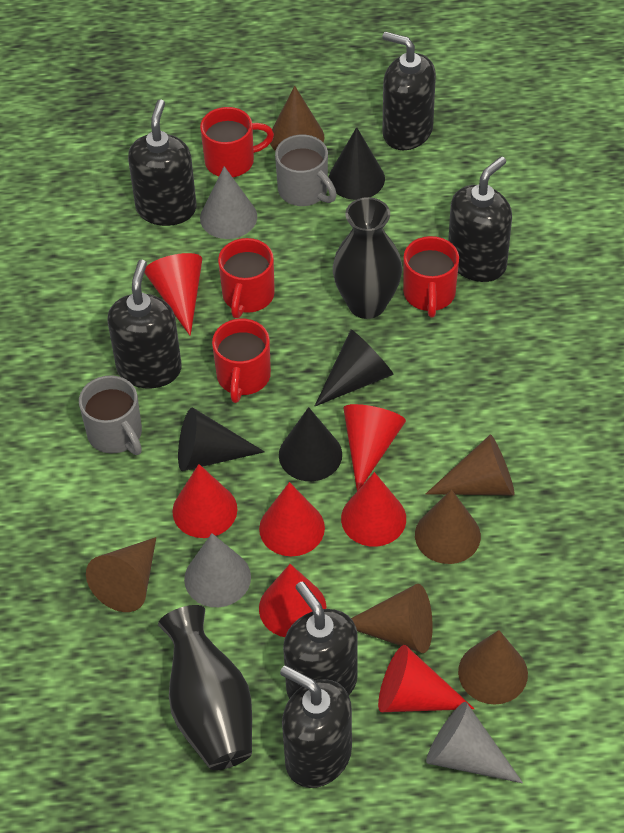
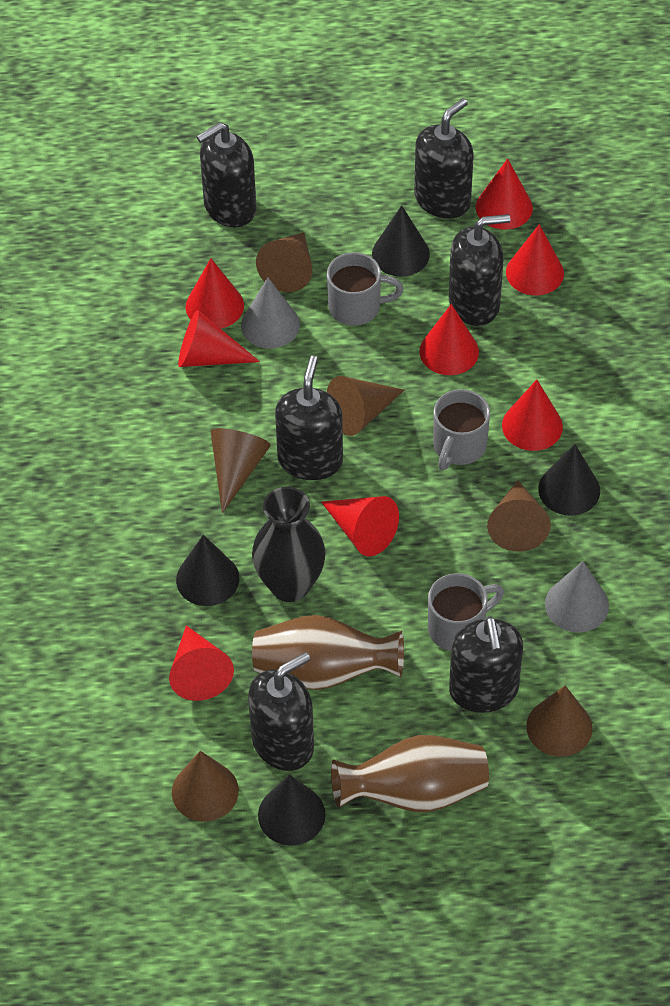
black vase: [158,605,252,770] [333,197,402,319] = 2 -> [252,487,326,602] = 1
brown vase: none = 0 -> [252,615,404,690] [331,735,489,812] = 2
grey cone: [184,533,251,607] [200,166,257,239] [426,702,523,783] = 3 -> [241,278,300,349] [545,561,609,633] = 2
grey mug: [79,375,142,455] [275,135,337,206] = 2 -> [327,252,404,326] [428,573,504,651] [433,389,490,470] = 3
red cone: [144,253,202,336] [173,464,237,538] [259,482,325,556] [259,564,326,637] [341,472,406,547] [343,404,406,491] [378,645,474,712] = 7 -> [169,625,234,701] [178,310,260,367] [186,258,244,329] [321,496,399,556] [419,304,479,375] [476,158,533,230] [502,379,563,451] [506,224,564,295] = 8
red mug: [200,107,274,177] [212,319,271,403] [218,238,275,318] [403,236,459,317] = 4 -> none = 0

